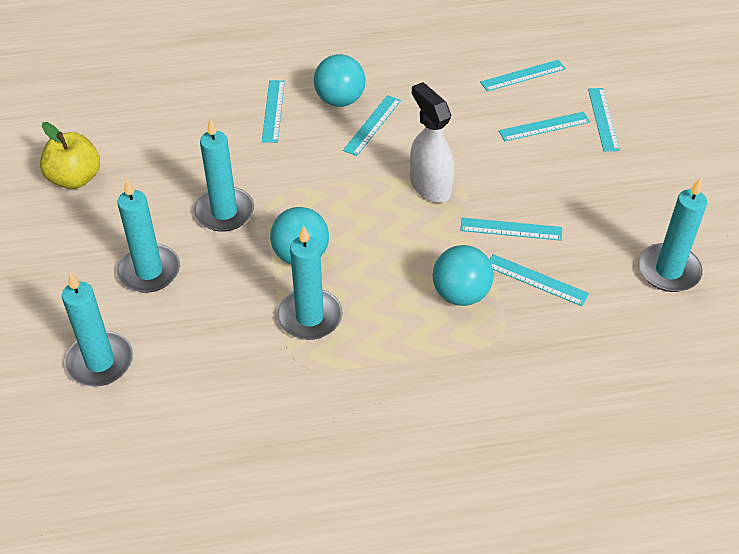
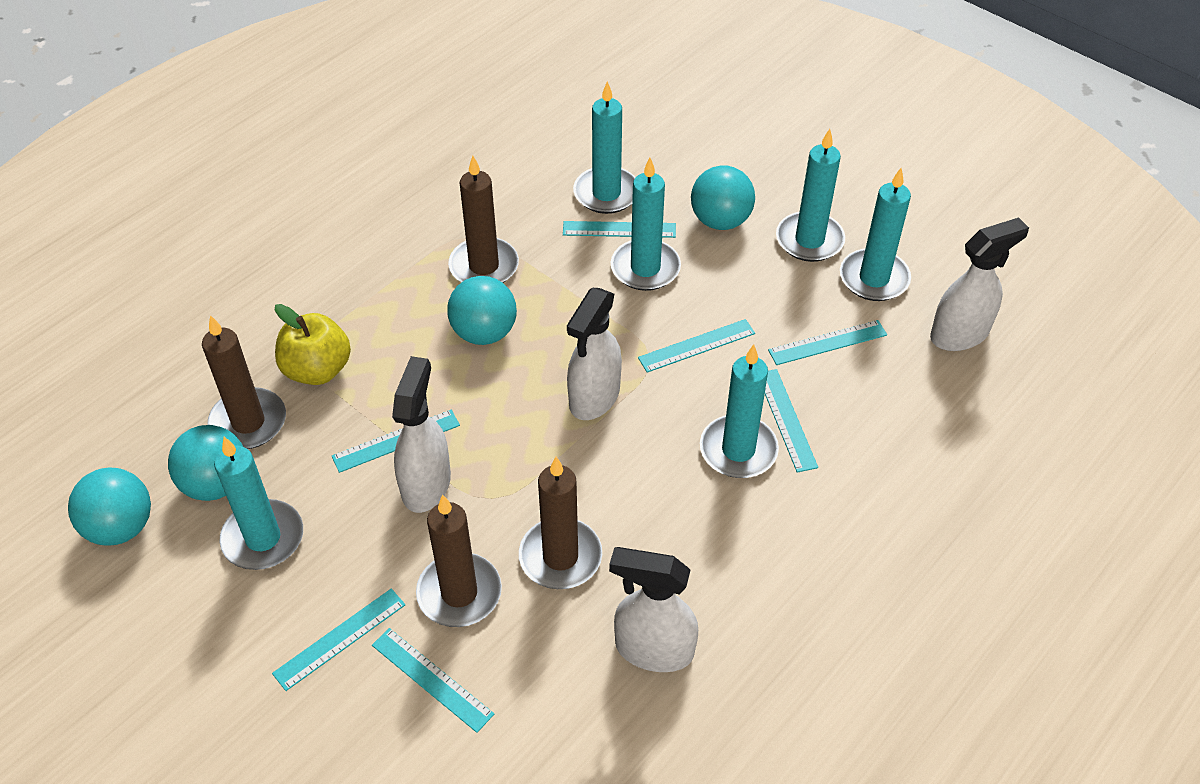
brown candle: none = 0 -> [202,315,286,449] [416,495,502,627] [448,156,519,283] [519,457,602,589] = 4
turquoise ball: [270,207,329,264] [314,54,365,107] [433,245,494,306] = 3 -> [68,468,151,545] [168,425,243,501] [447,276,517,345] [691,165,755,230] = 4
turquoise candle: [62,272,133,386] [116,178,180,293] [193,118,254,232] [277,225,343,340] [638,178,707,292] = 5 -> [214,437,303,570] [573,81,636,214] [611,158,681,291] [700,344,779,478] [776,129,845,262] [840,168,911,301] = 6
white spray bottle: [410,82,454,203] = 1 -> [392,356,451,513] [567,288,622,420] [609,547,698,672] [930,217,1029,351] = 4

